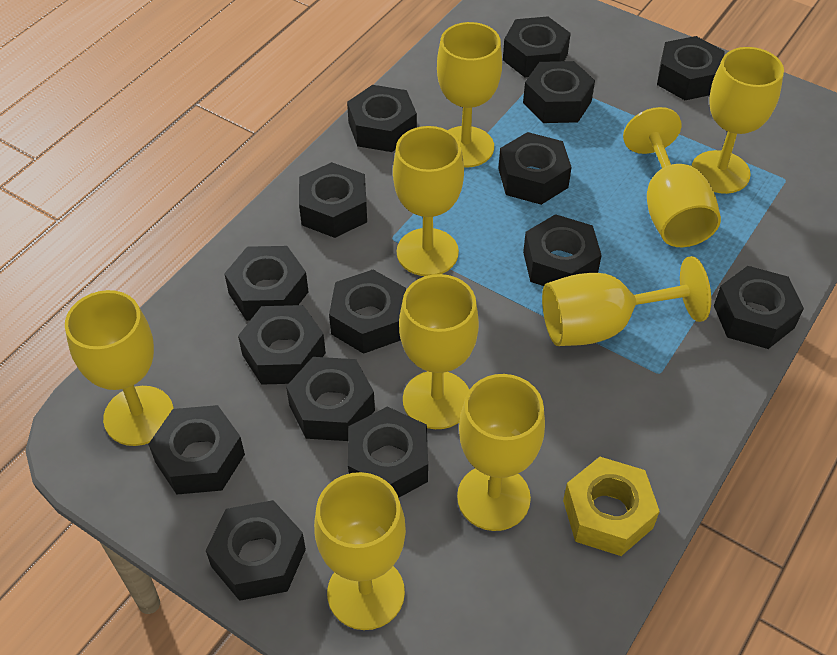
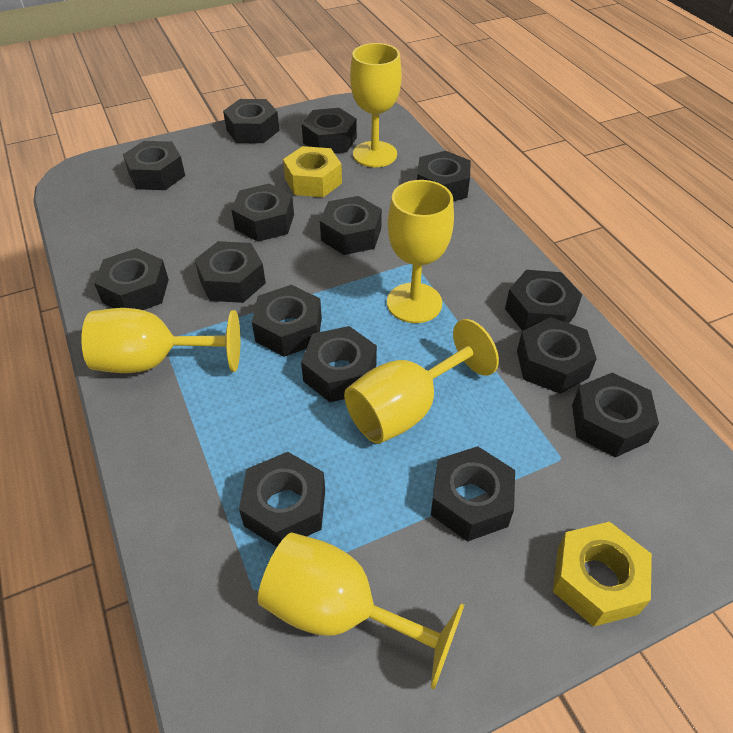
yellow goblet: [65,290,174,446] [314,472,406,630] [393,126,464,276] [399,274,479,429] [437,22,502,167] [457,374,545,531] [542,256,711,346] [623,107,721,247] [692,47,784,194] = 9 -> [81,308,240,373] [258,533,464,690] [344,319,499,444] [350,43,402,167] [387,180,454,323] = 5
yellow nut: [563,457,660,556] = 1 -> [283,146,342,197] [553,522,652,627] = 2

